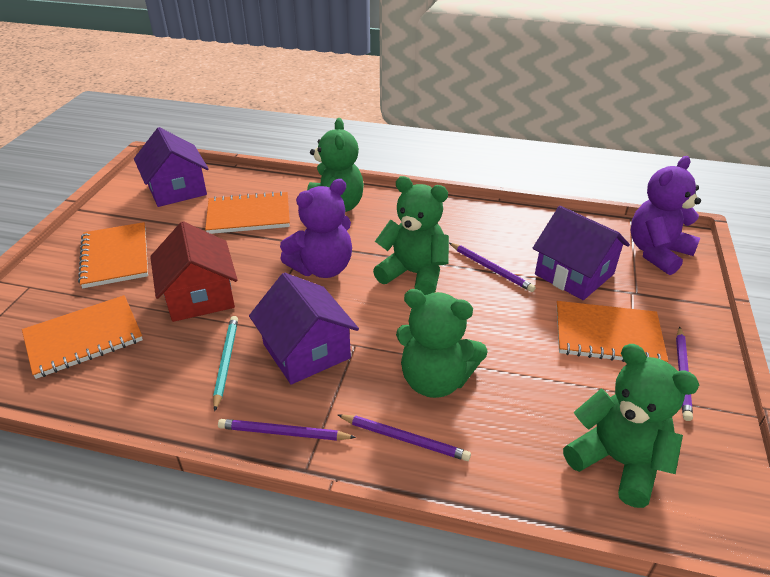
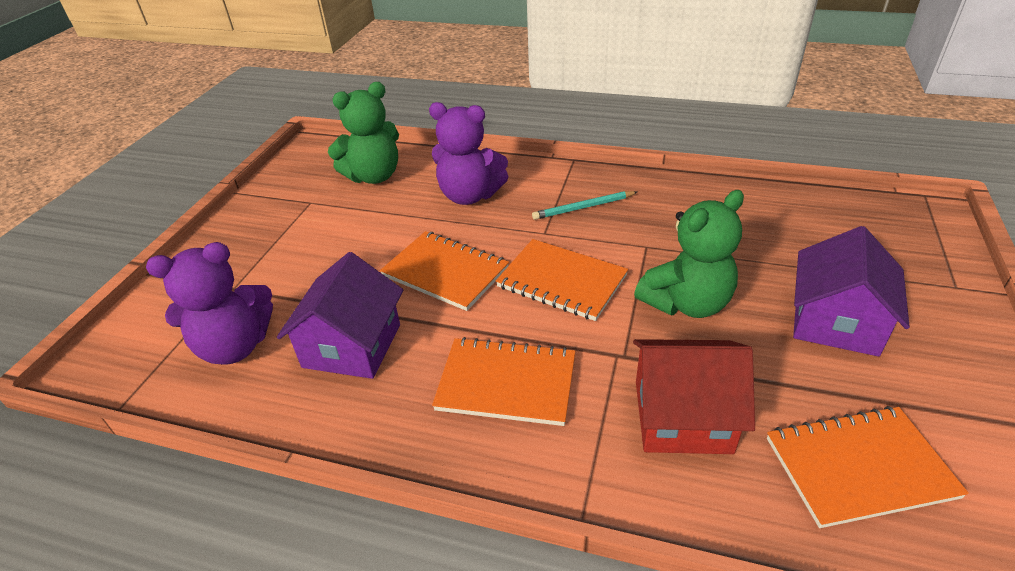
green teddy bear: [307,118,364,212] [373,176,449,295] [396,289,488,398] [563,344,699,508] = 4 -> [328,82,399,184] [634,190,744,318] = 2
purple house: [134,127,209,207] [249,273,359,385] [533,206,630,300] = 3 -> [277,252,403,379] [793,226,910,357] = 2
purple pencil: [218,419,356,441] [338,414,471,461] [449,243,536,292] [676,327,693,421] = 4 -> none = 0

